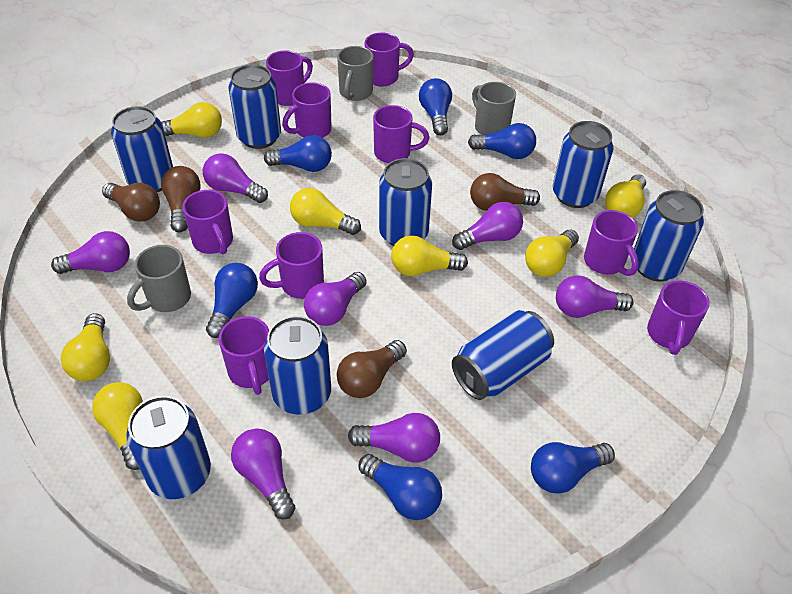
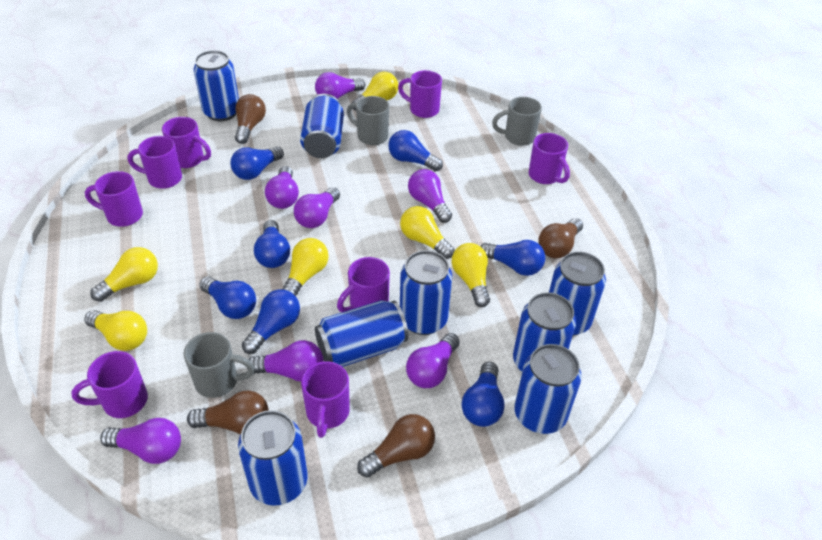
blue light bulb: [206,263,258,338] [264,135,332,172] [359,454,442,520] [419,78,452,135] [468,123,536,159] [531,442,615,494] = 6 -> [199,276,256,319] [230,146,284,180] [242,289,300,354] [254,220,290,268] [388,130,443,171] [462,362,505,427] [480,240,545,276] = 7
purple mug: [183,190,233,254] [219,316,269,395] [259,232,324,299] [266,51,313,106] [282,82,332,138] [365,33,414,86] [373,105,429,163] [584,210,639,276] [647,280,710,355] = 9 -> [71,351,148,418] [85,171,143,227] [128,136,182,189] [162,117,211,168] [301,361,350,438] [337,257,390,312] [398,70,442,118] [529,133,570,184] = 8
yellow light bulb: [61,313,110,381] [92,382,143,470] [161,102,222,138] [290,188,361,235] [391,235,468,276] [525,230,579,277] [605,174,646,218] = 7 -> [84,310,147,351] [90,247,158,302] [282,238,329,296] [352,72,398,111] [400,206,455,259] [452,243,490,307] = 6

